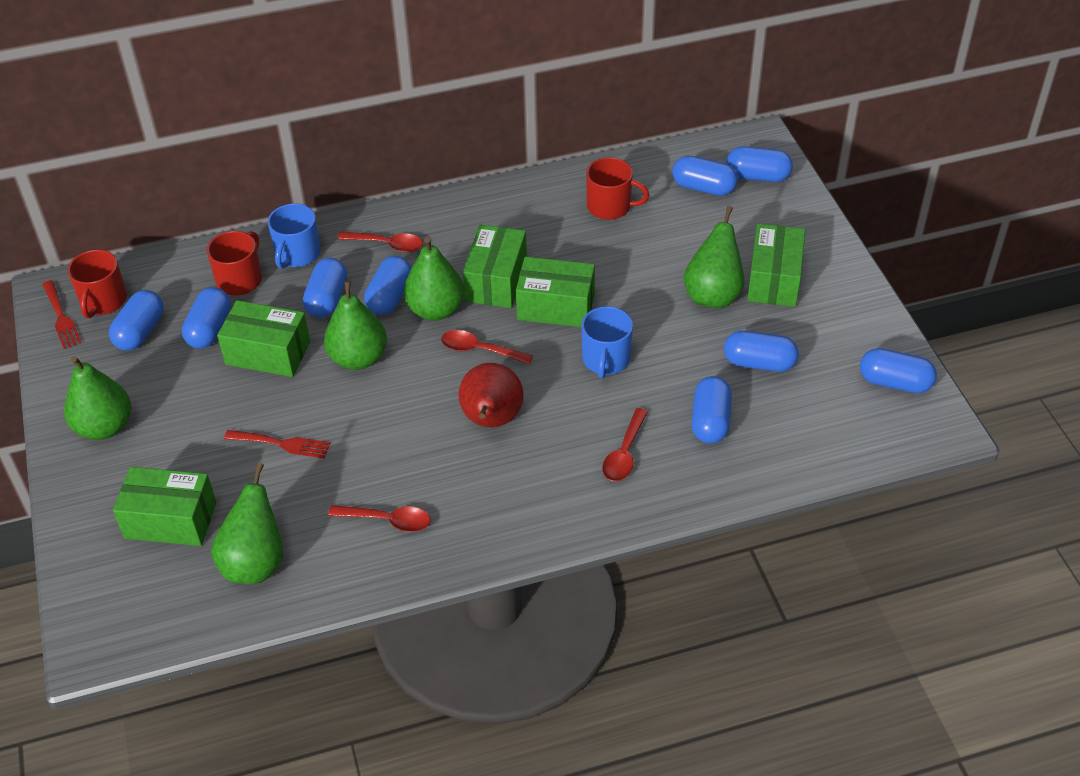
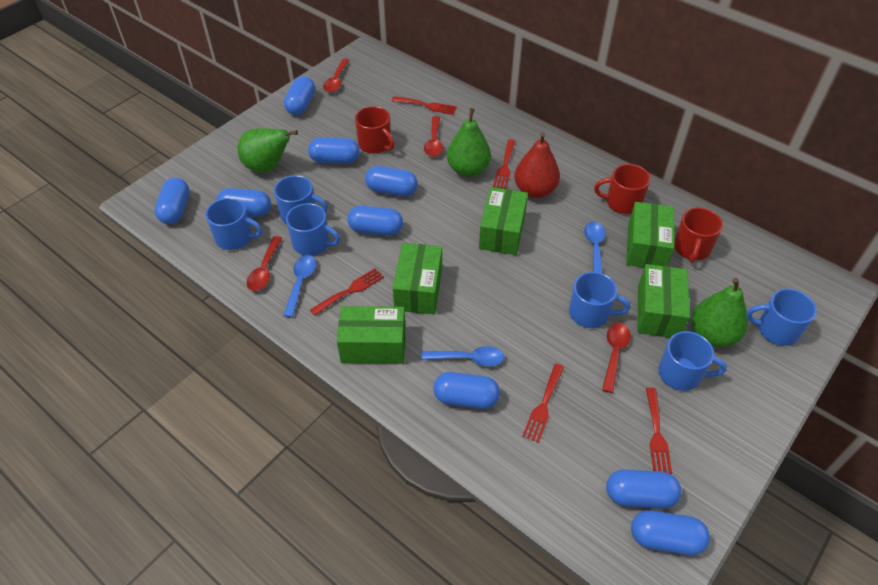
blue mug: [268,203,321,269] [582,306,633,379] = 2 -> [206,198,262,250] [274,175,328,224] [286,203,340,256] [569,272,630,328] [658,331,727,391] [747,289,817,346] = 6
blue spoon: none = 0 -> [283,255,316,318] [422,346,504,366] [584,222,605,273] = 3
green pear: [64,356,131,440] [211,463,283,584] [324,280,387,370] [404,237,464,321] [684,206,745,308] = 5 -> [237,128,298,172] [447,108,491,177] [692,278,748,347] = 3
red fork: [42,280,82,349] [224,430,330,459] = 2 -> [310,268,384,316] [391,96,457,115] [493,139,515,189] [522,364,564,443] [646,388,672,474] = 5

